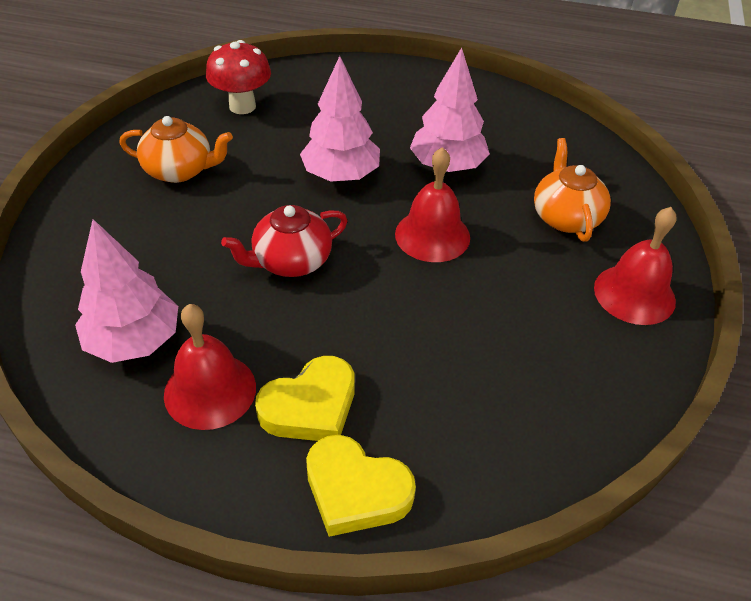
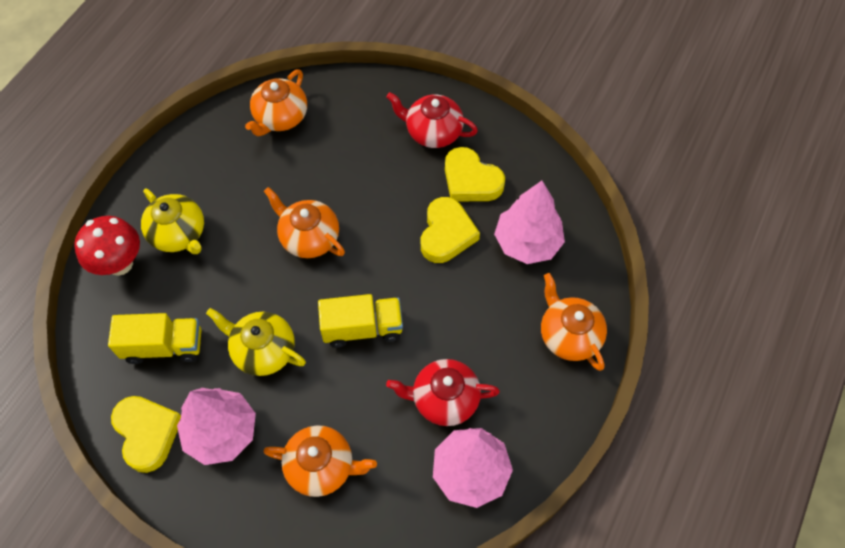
orange teapot: [119,116,233,183] [534,138,611,242] = 2 -> [245,69,307,136] [263,425,377,497] [264,187,345,258] [541,273,607,371] = 4
red bell: [164,304,256,430] [395,147,470,262] [594,207,676,325] = 3 -> none = 0
red teapot: [221,205,348,277] = 1 -> [386,92,478,148] [386,359,500,426] = 2
yellow heart: [255,356,355,441] [306,435,416,537] = 2 -> [111,396,181,473] [421,197,480,263] [445,147,505,202] = 3
yellow teapot: none = 0 -> [141,189,204,254] [206,308,306,376] = 2
yellow truck: none = 0 -> [108,313,201,364] [318,294,403,348] = 2

